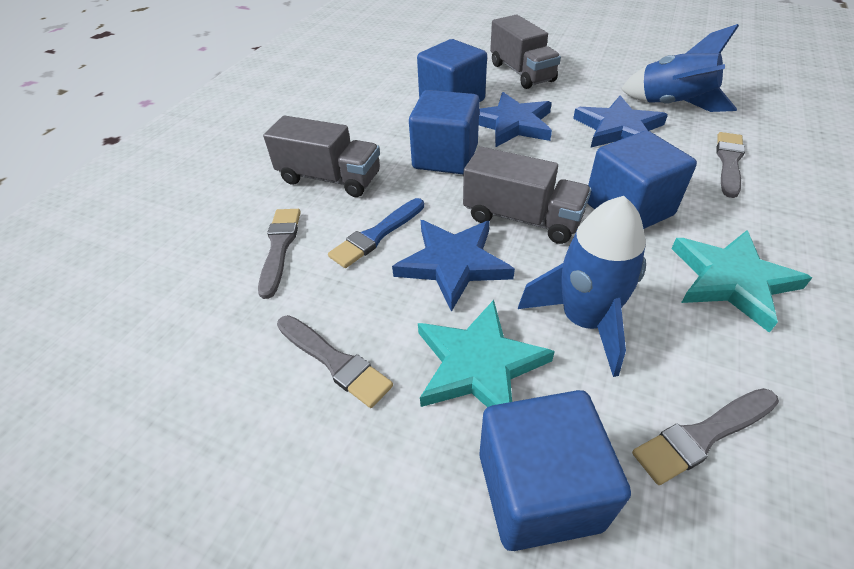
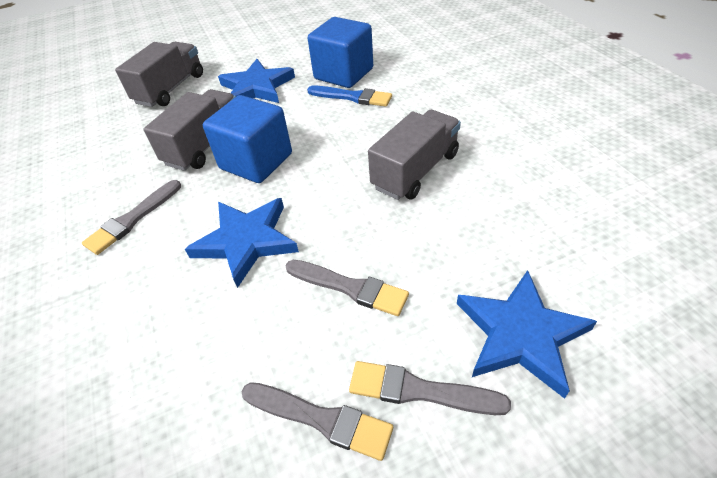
blue cube: [409,90,480,174] [417,39,487,102] [479,390,631,551] [587,131,697,229] = 4 -> [203,95,292,183] [308,17,373,88] = 2
blue rocket: [518,196,646,377] [621,24,739,112] = 2 -> none = 0
turquoise star: [418,300,555,407] [671,230,812,333] = 2 -> none = 0

